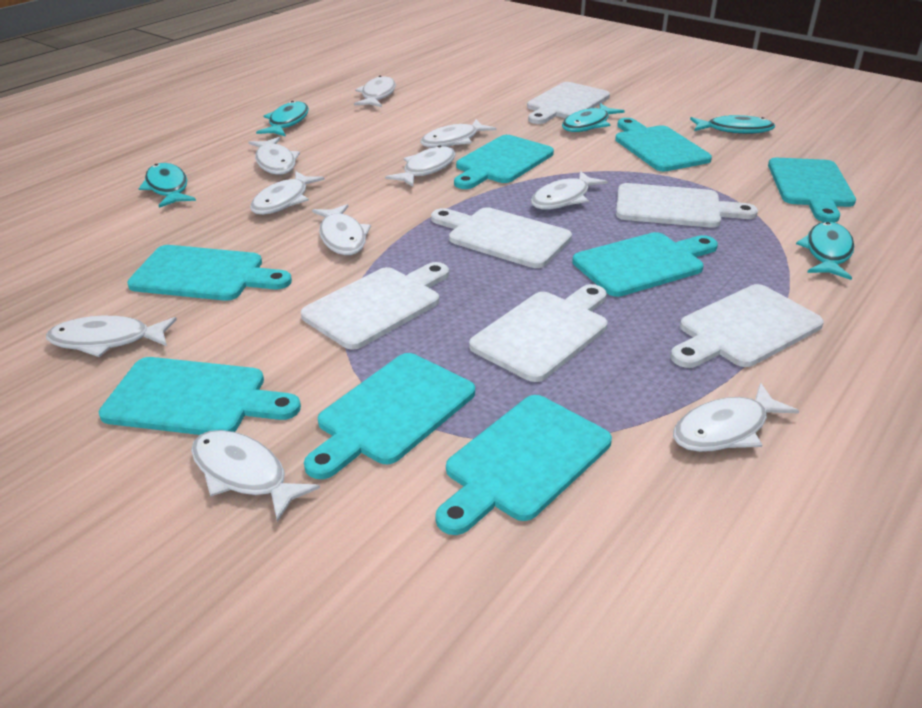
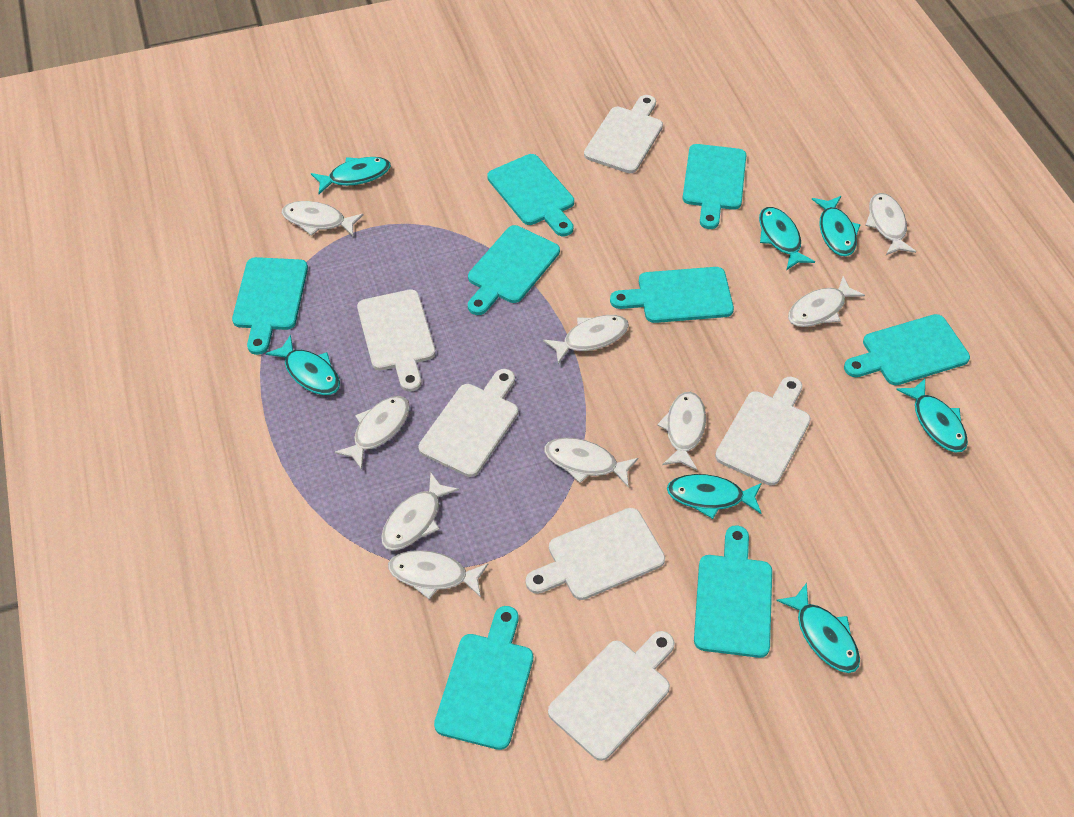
turquoise fish: [138,163,196,208] [256,101,309,136] [562,103,625,132] [690,115,775,134] [796,222,854,280] = 5 -> [265,335,340,395] [311,157,391,194] [667,474,762,519] [759,207,815,270] [776,583,860,673] [812,196,861,256] [896,379,968,452] = 7
white fish: [46,316,177,357] [191,430,320,522] [248,137,300,175] [250,171,325,215] [312,204,371,255] [354,76,396,107] [385,145,456,187] [420,119,496,148] [531,171,608,209] [673,383,799,452] = 10 -> [282,201,364,236] [334,396,410,470] [381,473,459,551] [388,550,488,599] [543,315,629,364] [544,438,638,487] [657,392,706,470] [788,276,865,327] [865,193,916,255] = 9

